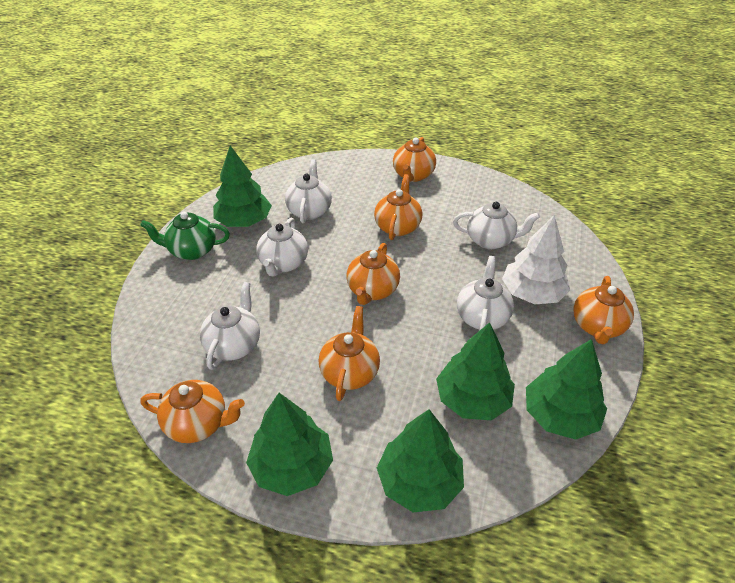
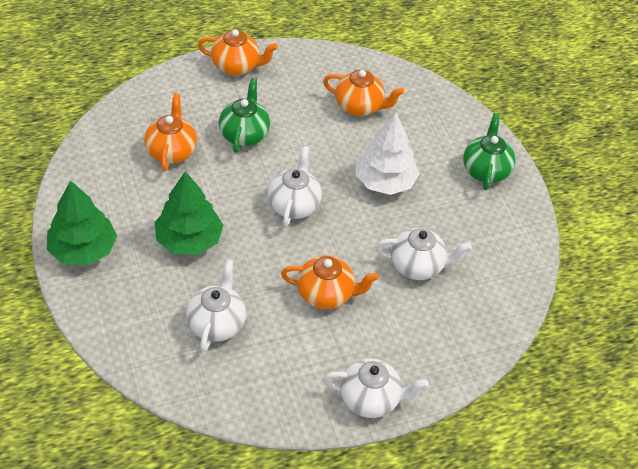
green teapot: [140,212,230,260] = 1 -> [219,78,270,153] [463,113,516,190] = 2
green tree: [213,146,272,227] [246,393,333,496] [377,409,464,512] [436,322,515,420] [526,339,607,440] = 5 -> [47,180,117,266] [155,171,223,255] = 2
orange teapot: [141,380,245,443] [319,306,380,401] [347,243,400,305] [374,174,422,240] [393,137,436,182] [573,276,634,344] = 6 -> [144,93,197,171] [198,29,278,76] [281,255,379,309] [323,70,404,116] = 4
white teapot: [200,282,260,370] [256,218,308,277] [285,159,332,224] [453,202,540,249] [457,256,514,331] = 5 -> [186,260,246,352] [268,146,322,227] [323,358,429,418] [375,228,472,280] = 4

